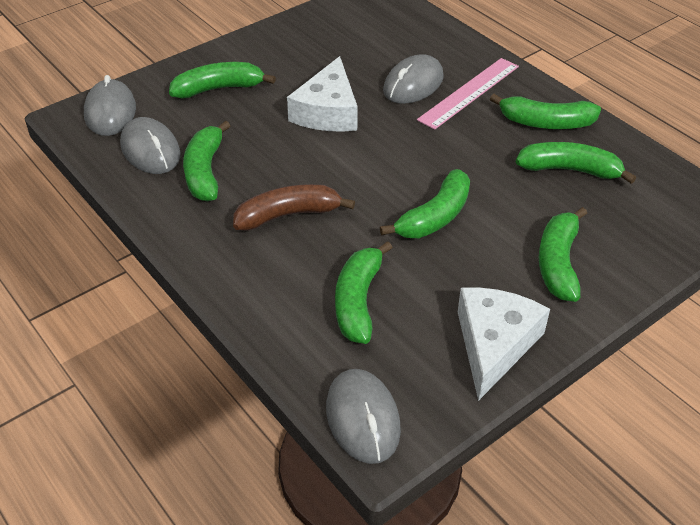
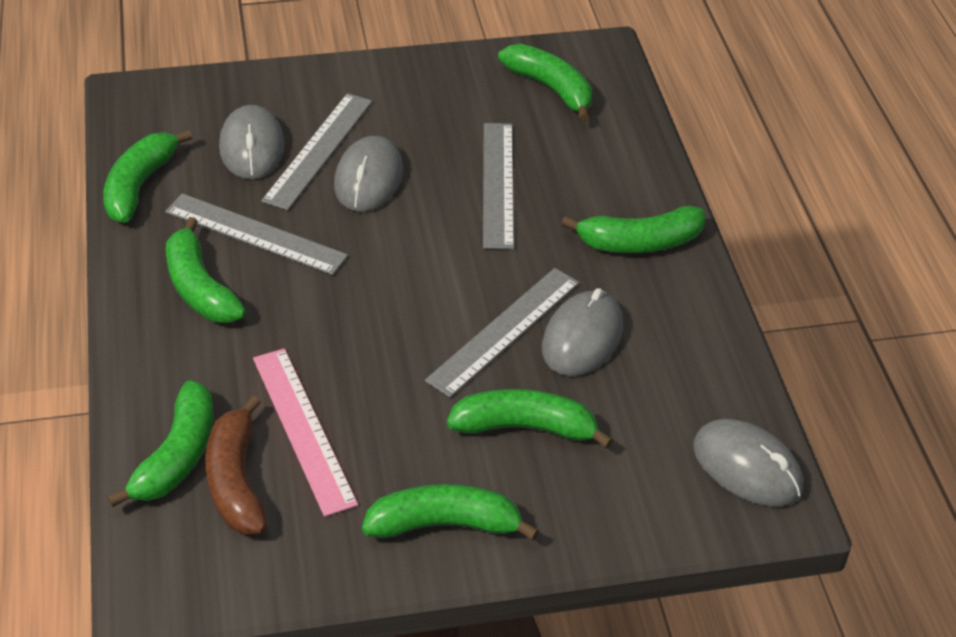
grey ruler: none = 0 -> [165,193,348,275] [261,93,372,210] [425,268,579,398] [483,123,514,249] = 4
white cheese: [287,56,358,132] [458,287,550,401] = 2 -> none = 0

